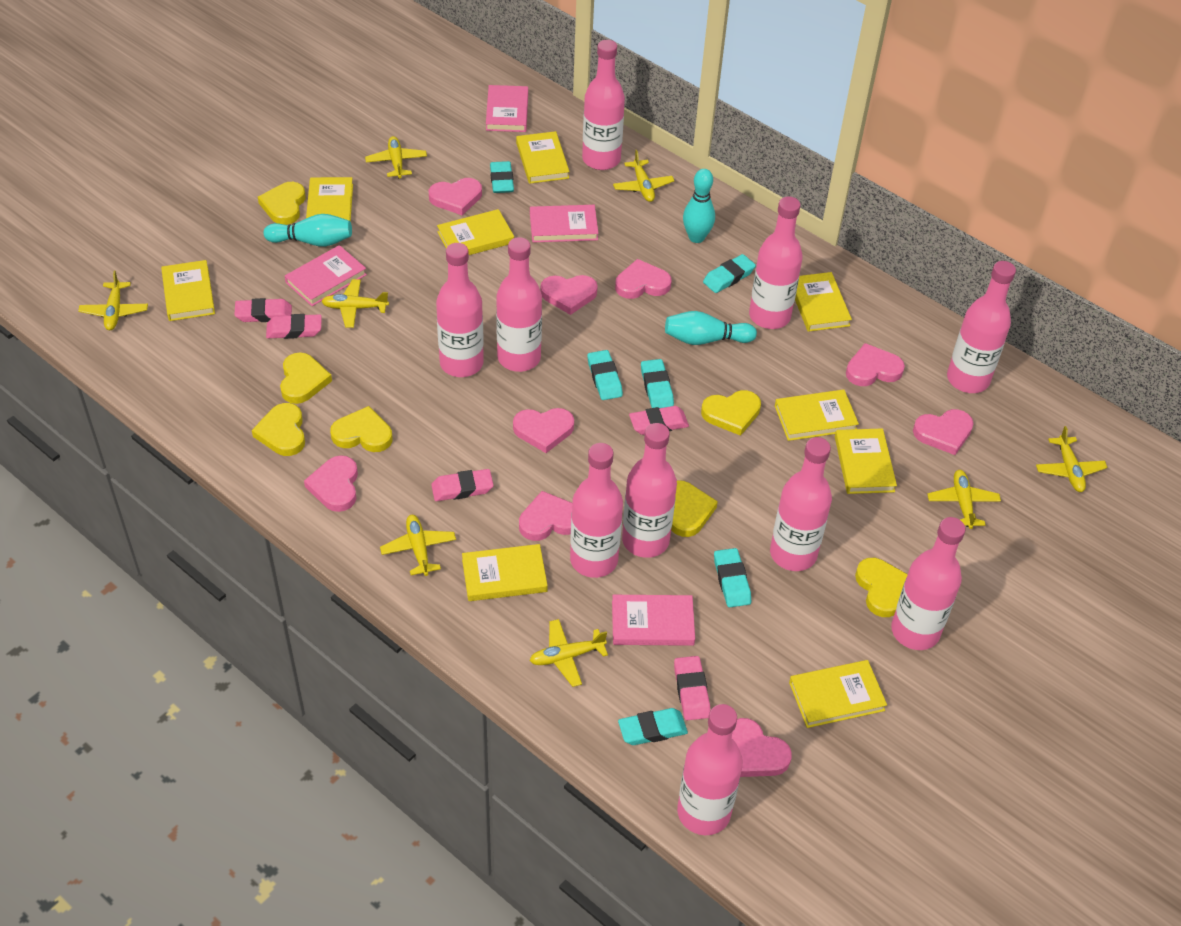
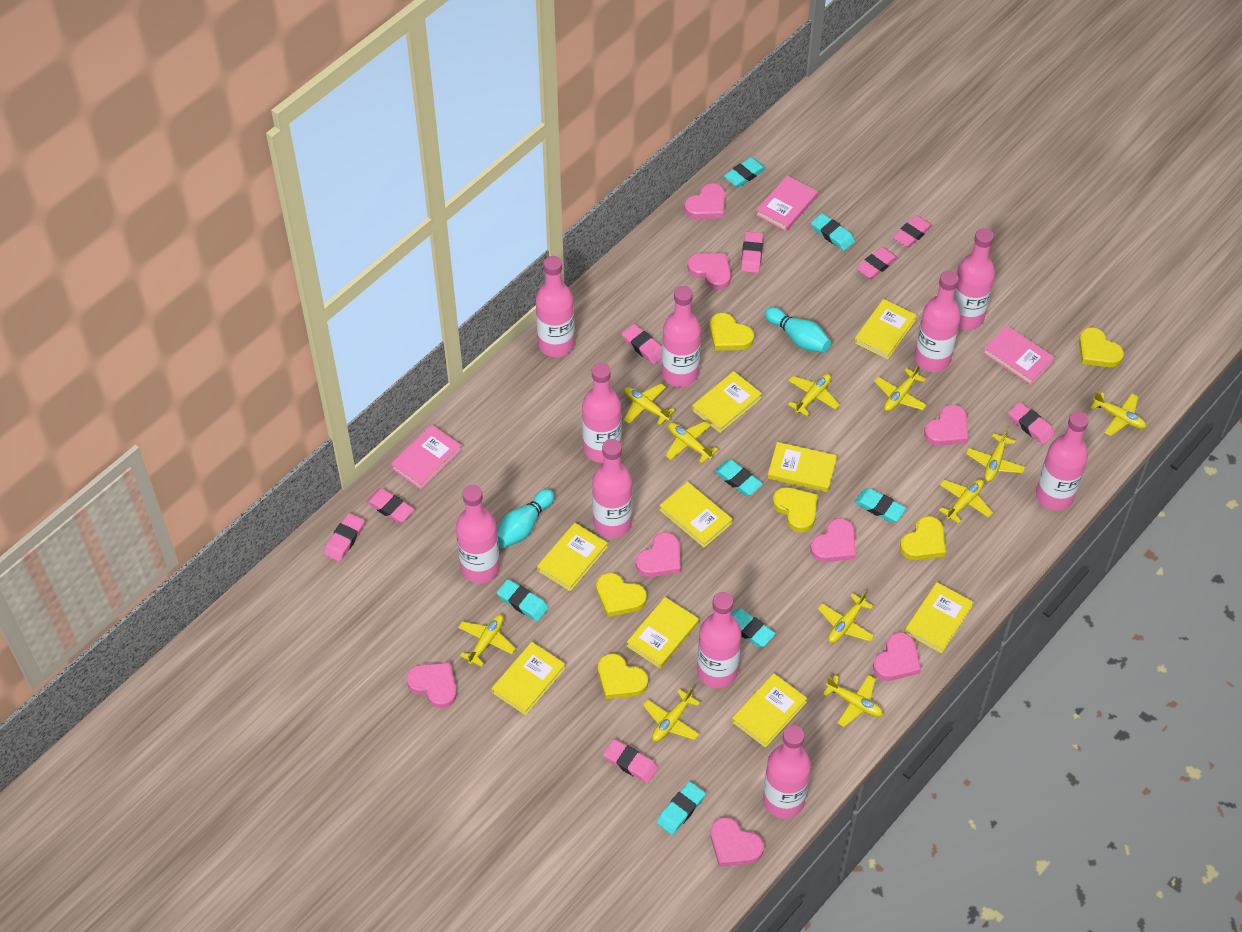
pink book: [285,245,367,306] [486,85,528,132] [530,205,599,243] [612,595,695,646] = 4 -> [391,425,462,490] [756,175,818,232] [983,326,1055,385] = 3
pink eraser: [234,298,292,322] [266,314,322,339] [431,469,493,501] [629,406,689,435] [674,656,710,720] = 5 -> [324,513,365,562] [366,488,414,523] [603,739,658,783] [622,324,662,365] [741,232,763,273] [856,247,898,279] [893,215,933,248] [1008,402,1055,445] = 8
pink heart: [304,455,358,512] [429,178,482,215] [513,408,574,453] [519,491,572,541] [540,275,598,315] [615,259,671,299] [732,718,792,777] [846,343,905,386] [913,409,974,455] = 9 -> [406,662,457,708] [636,532,681,577] [684,183,725,219] [687,253,731,290] [710,817,764,867] [810,518,856,562] [873,632,921,681] [924,404,968,446] = 8
turquoise bowling pin: [263,214,352,247] [665,311,757,345] [683,169,715,243] = 3 -> [497,489,554,548] [765,307,831,353] = 2
turquoise eraser: [490,161,514,193] [587,350,623,400] [618,708,688,745] [641,359,674,408] [703,254,756,293] [714,548,751,607] = 6 -> [497,579,549,621] [656,782,706,835] [714,460,763,496] [724,157,766,187] [731,609,776,647] [811,213,855,251] [854,488,906,522] = 7
yellow heart: [252,403,305,456] [258,182,306,225] [280,352,332,404] [330,406,392,452] [671,480,718,537] [701,390,761,436] [855,558,908,617] = 7 -> [596,573,647,617] [598,653,648,699] [709,313,754,351] [773,487,818,532] [900,516,946,560] [1079,327,1124,367] = 6
yellow plane: [78,271,148,330] [321,279,389,328] [365,136,427,179] [380,515,456,576] [530,619,608,687] [613,150,674,202] [927,470,1001,529] [1036,426,1108,492] = 8 -> [458,614,516,667] [624,383,675,425] [643,688,700,742] [665,421,718,464] [788,374,840,416] [818,591,874,643] [823,675,883,727] [874,365,927,411] [939,479,993,524] [966,428,1025,482] [1090,391,1146,436] = 11

